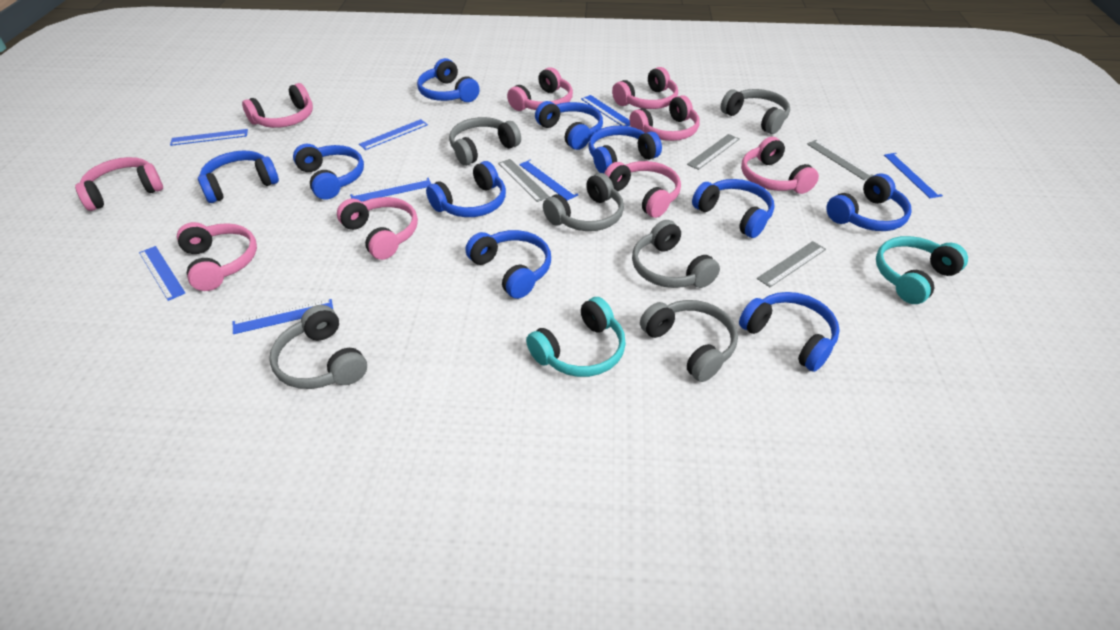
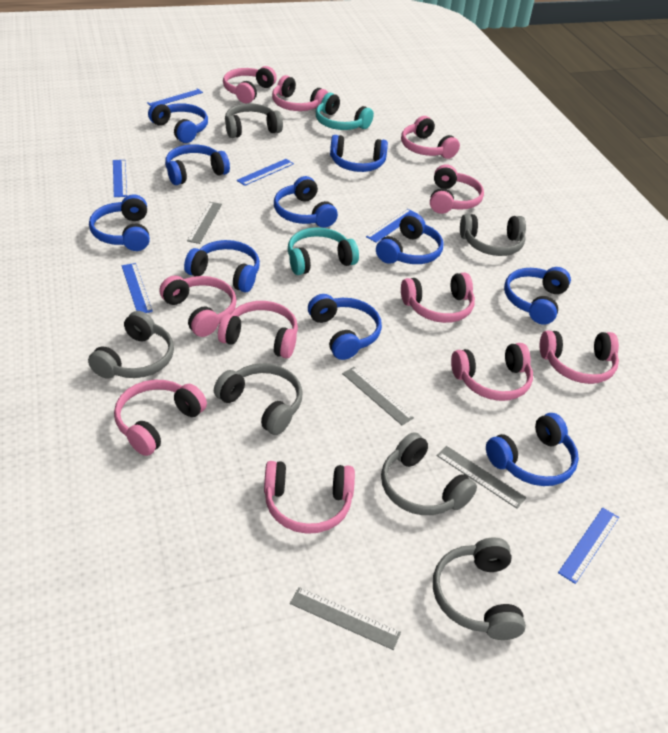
blue ruler: [139,246,185,301] [170,129,248,146] [233,299,333,334] [350,178,431,202] [359,119,428,150] [519,160,578,201] [581,95,630,126] [884,153,943,198] = 8 -> [113,160,127,197] [122,263,153,313] [147,88,203,106] [237,159,294,186] [366,209,418,243] [558,508,619,584] = 6
pink headphones: [75,157,163,211] [177,222,257,291] [242,83,313,128] [337,197,418,260] [507,67,573,111] [604,161,681,218] [612,67,678,109] [630,95,700,141] [741,137,819,194] = 9 -> [114,380,207,456] [159,276,237,337] [218,301,298,358] [223,66,277,103] [264,461,355,534] [272,75,328,111] [401,116,460,159] [401,273,475,323] [430,164,484,214] [451,343,533,401] [539,330,619,384] = 11

